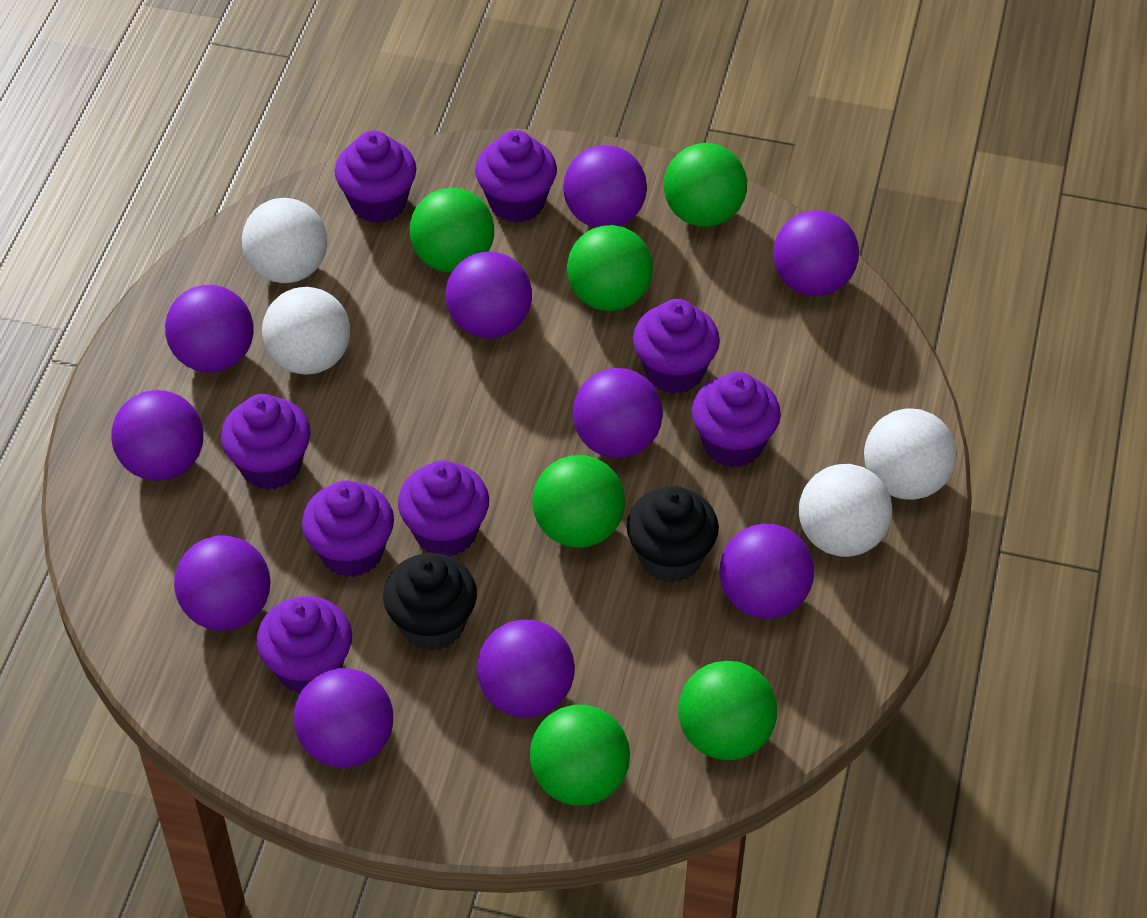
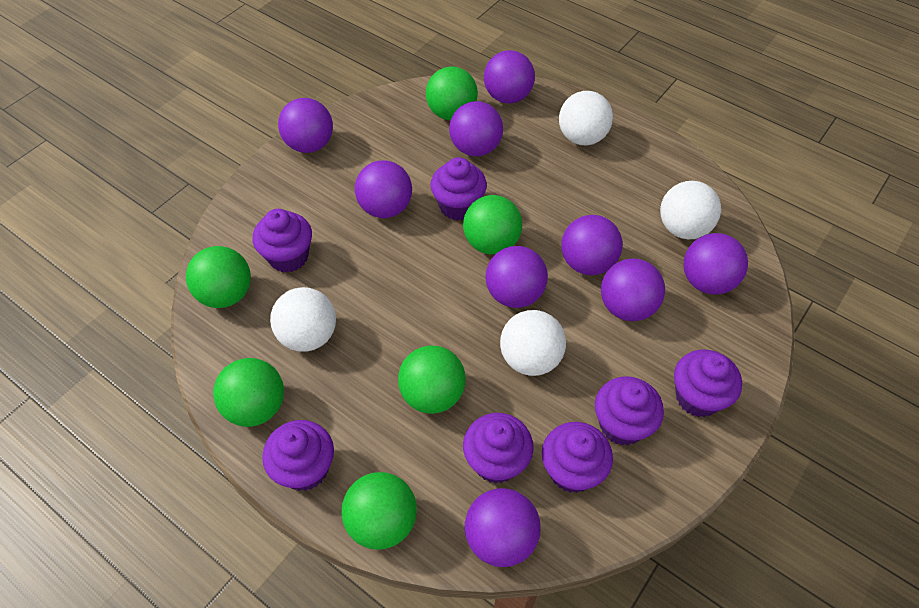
black cupcake: [383,553,477,651] [626,486,719,583] = 2 -> none = 0
purple ball: [111,390,203,481] [165,285,254,373] [174,535,271,631] [294,668,393,768] [446,251,532,338] [477,620,575,718] [563,145,647,228] [573,368,663,458] [719,524,814,619] [773,210,859,296] = 10 -> [278,98,333,153] [355,160,412,218] [449,101,503,156] [465,488,541,567] [484,50,535,104] [485,246,548,308] [561,215,623,275] [601,258,665,321] [683,233,748,295] = 9
purple cupcake: [221,394,311,490] [257,596,352,694] [302,480,394,577] [334,130,417,223] [398,461,489,557] [475,130,557,223] [633,299,720,394] [692,372,781,467] = 8 -> [253,209,312,273] [262,420,334,491] [430,157,487,221] [463,413,534,484] [542,422,613,493] [595,376,664,445] [674,349,742,417] = 7

